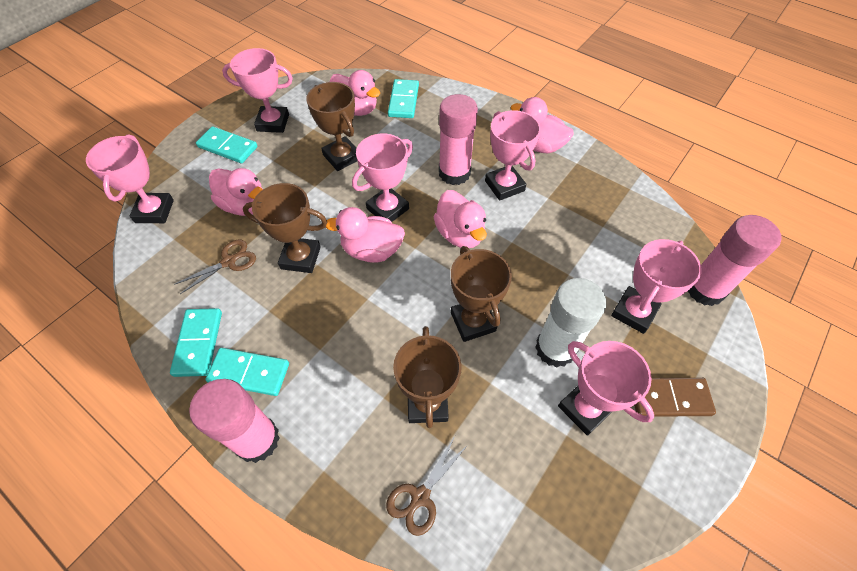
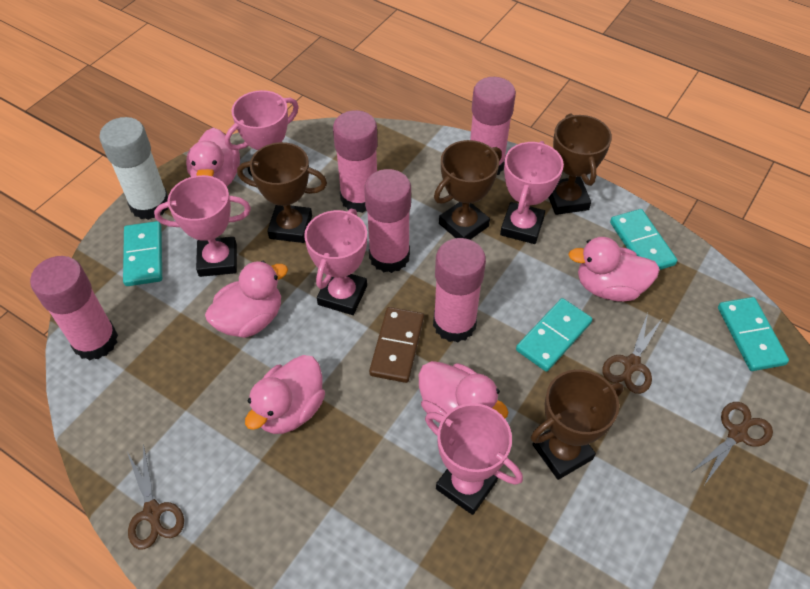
brown scissors: [174,239,256,294] [386,436,468,536] = 2 -> [127,444,184,549] [602,313,663,394] [689,402,773,485] = 3
pink glue stick: [189,379,280,463] [439,94,478,185] [687,215,782,306] = 3 -> [30,256,118,361] [333,110,378,213] [364,169,411,273] [433,238,486,343] [470,77,516,175] = 5
pink trophy: [86,134,174,223] [222,48,293,133] [352,134,413,222] [485,110,541,201] [558,341,654,435] [611,239,701,334] = 6 -> [154,175,251,277] [225,90,299,176] [304,209,367,315] [425,403,523,515] [500,141,564,244] = 5

